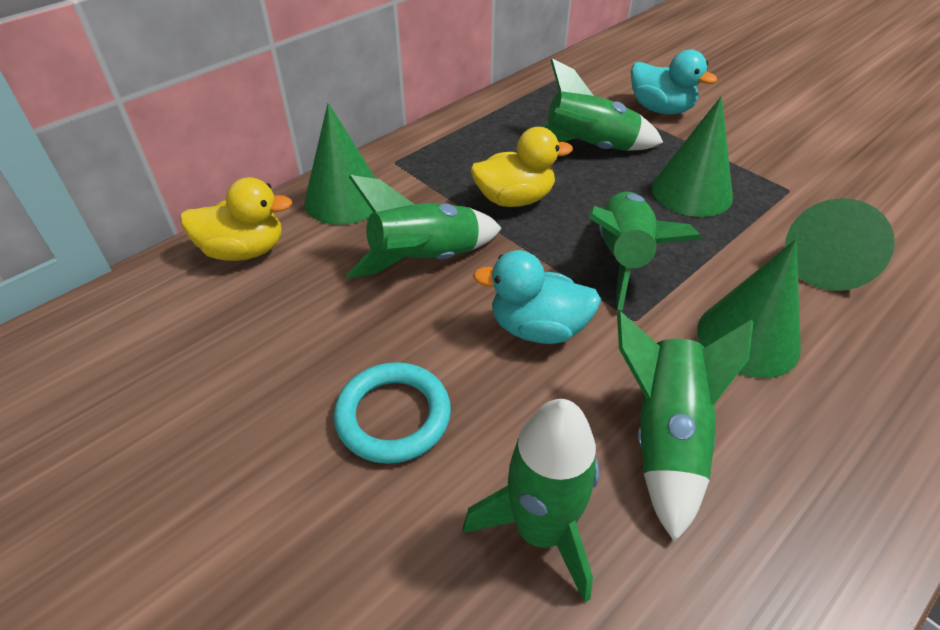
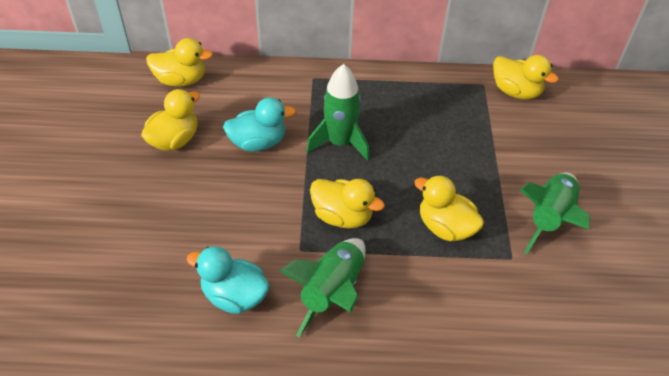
green cone: [304,103,376,225] [652,96,733,217] [697,239,801,378] [785,198,895,291] = 4 -> none = 0
green rocket: [347,175,502,278] [463,399,599,603] [542,59,663,151] [588,192,701,310] [617,311,754,542] = 5 -> [279,238,366,337] [306,64,370,161] [520,173,590,254] = 3
turquoise ring: [334,362,451,464] = 1 -> none = 0
yellow duck: [180,177,292,261] [471,127,573,207] = 2 -> [141,89,200,151] [146,38,213,87] [310,179,385,228] [414,175,484,241] [493,55,559,99] = 5

